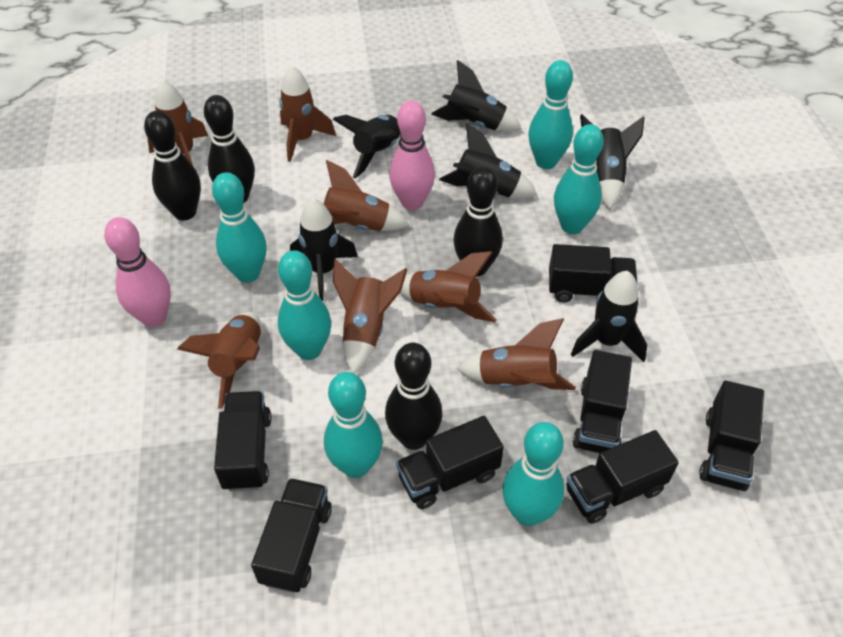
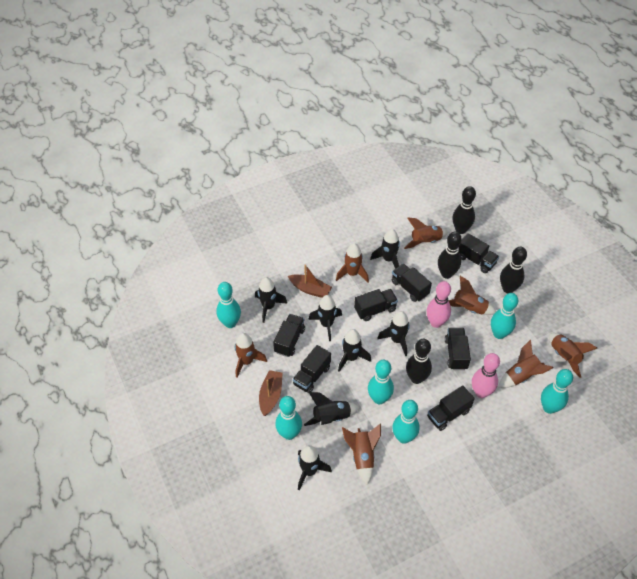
black rocket: [290,198,358,301] [333,115,401,179] [431,60,522,132] [439,123,537,198] [571,271,647,362] [580,114,645,210] = 6 -> [255,277,287,323] [298,445,332,490] [304,392,359,426] [308,295,342,341] [338,329,371,372] [370,229,400,269] [377,311,410,356] = 7
brown boat: none = 0 -> [259,370,283,416] [288,264,332,298] = 2

